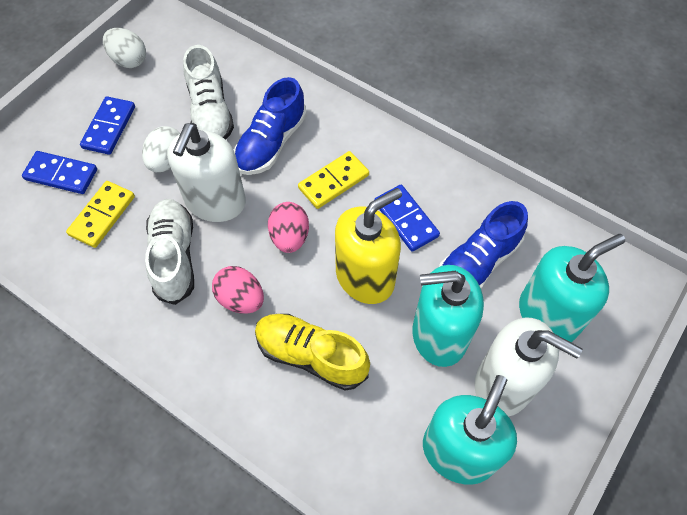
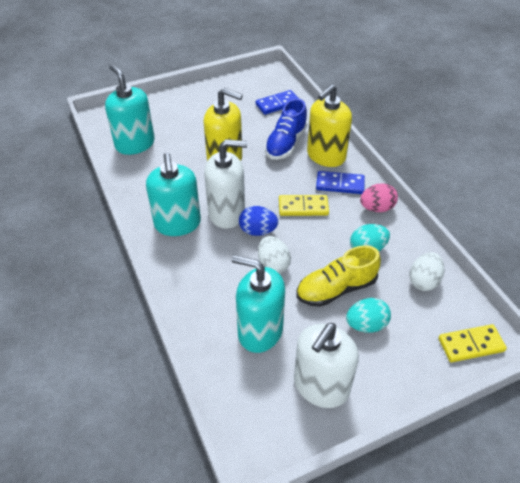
blue domino: [22,151,97,194] [80,96,135,155] [374,185,440,252] = 3 -> [256,90,299,115] [316,171,365,194] = 2
blue egg: none = 0 -> [239,206,278,236] = 1
blue shoe: [234,77,307,175] [439,201,528,289] = 2 -> [265,99,308,160] = 1
pink egg: [212,266,264,314] [268,202,309,253] = 2 -> [360,183,398,212] = 1
turquoise egg: none = 0 -> [346,298,391,333] [350,224,390,251] = 2
white shoe: [145,199,194,305] [183,45,234,140] = 2 -> none = 0
yellow soap dispenser: [335,188,402,304] = 1 -> [204,88,243,161] [307,84,352,167] = 2

